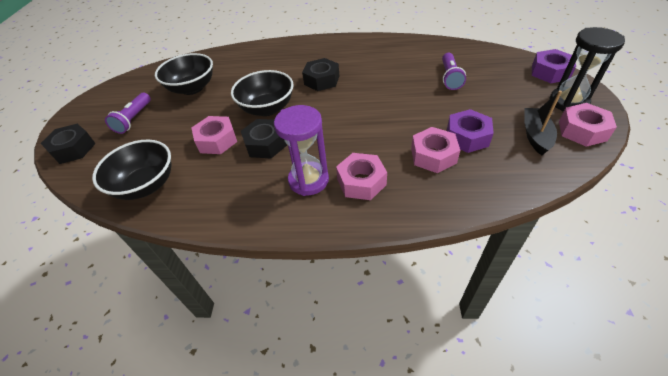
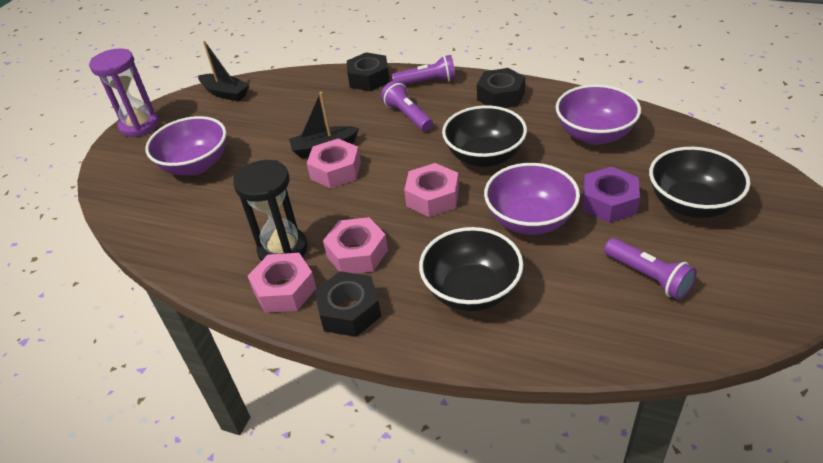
black boat: [524,91,562,155] = 1 -> [198,41,249,101] [289,92,359,158] = 2
purple bowl: none = 0 -> [145,116,226,175] [484,163,580,235] [556,84,641,145] = 3
purple flashlight: [105,93,151,134] [442,53,466,90] = 2 -> [381,81,433,131] [392,55,456,85] [604,238,697,300] = 3
purple nut: [447,109,494,153] [532,49,576,83] = 2 -> [582,167,640,223] = 1

